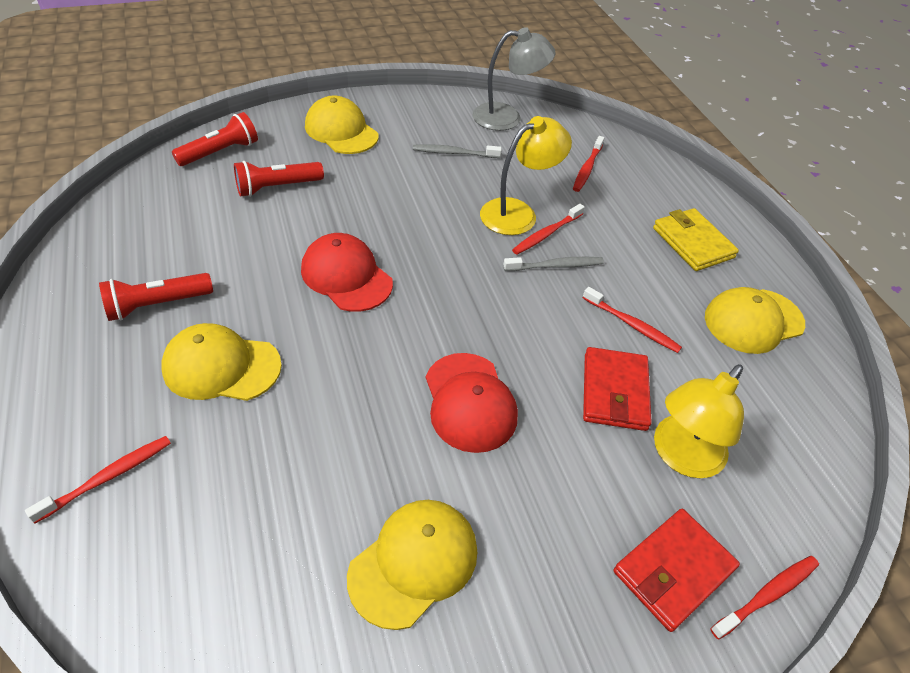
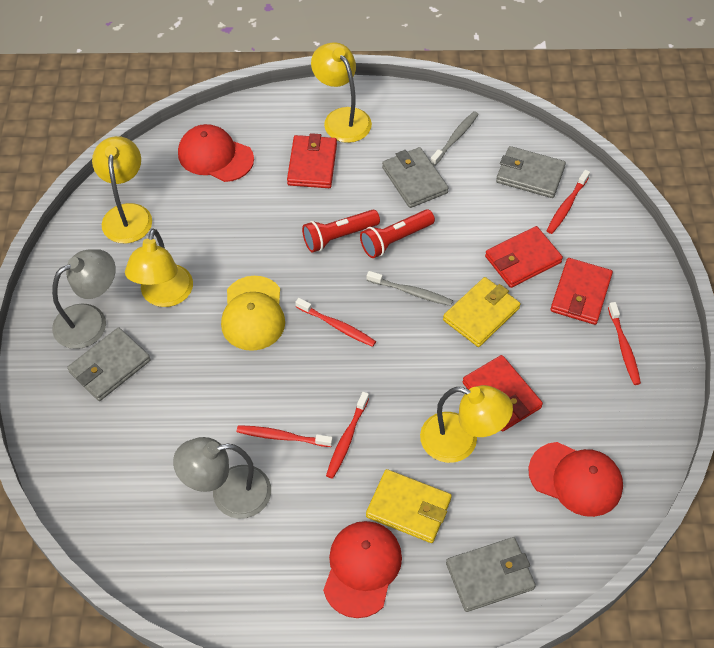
grey lamp: [473,27,556,131] = 1 -> [52,250,116,349] [173,437,271,519] = 2
grey wallet: none = 0 -> [67,327,151,401] [382,147,449,208] [446,537,536,612] [496,146,566,198] = 4
red cap: [301,233,393,312] [426,353,518,453] = 2 -> [178,124,254,182] [323,521,402,618] [528,442,623,517] = 3
red flashlight: [99,273,213,321] [172,112,258,166] [234,161,324,197] = 3 -> [302,210,380,253] [360,209,435,258] = 2
red wallet: [583,347,652,431] [614,509,740,632] = 2 -> [287,133,337,188] [463,355,543,431] [485,226,563,288] [550,258,613,325] = 4
yellow cap: [161,323,282,401] [305,96,378,154] [347,500,477,630] [705,287,805,354] = 4 -> [221,276,285,351] = 1
yellow lamp: [480,116,572,235] [654,364,744,478] = 2 -> [92,136,152,243] [125,228,193,307] [311,42,372,143] [420,385,513,463] = 4
yellow wallet: [653,208,739,271] = 1 -> [366,469,452,543] [443,277,520,347] = 2

